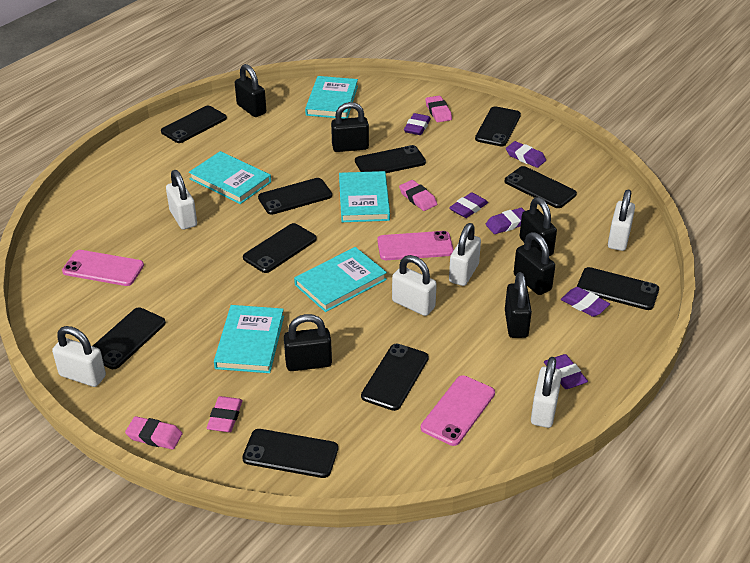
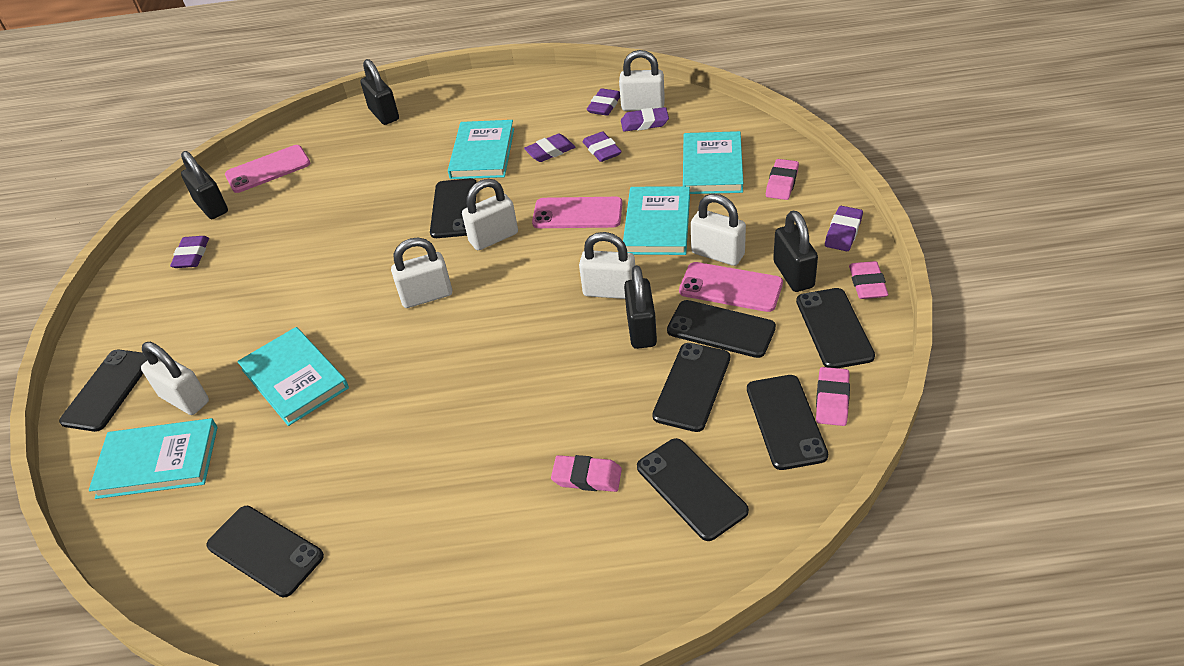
black padlock: [235,64,266,117] [284,314,332,371] [331,102,369,152] [505,272,532,338] [514,232,555,295] [520,197,557,256] = 6 -> [181,151,228,219] [360,59,399,125] [624,265,657,349] [773,211,818,292] = 4
black phone: [93,307,166,369] [161,106,227,143] [242,429,338,478] [243,223,317,273] [258,178,332,215] [355,145,426,173] [361,343,429,411] [475,106,521,146] [505,166,577,208] [577,267,659,310] = 10 -> [59,350,147,432] [206,506,324,597] [430,178,477,238] [637,438,749,541] [652,343,730,432] [667,300,776,358] [747,375,828,470] [796,288,875,368] = 8

